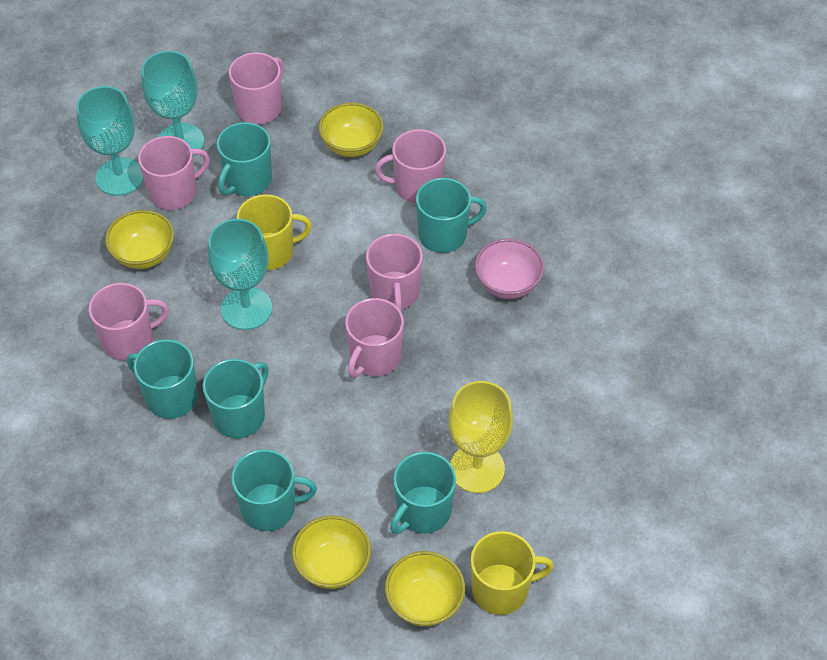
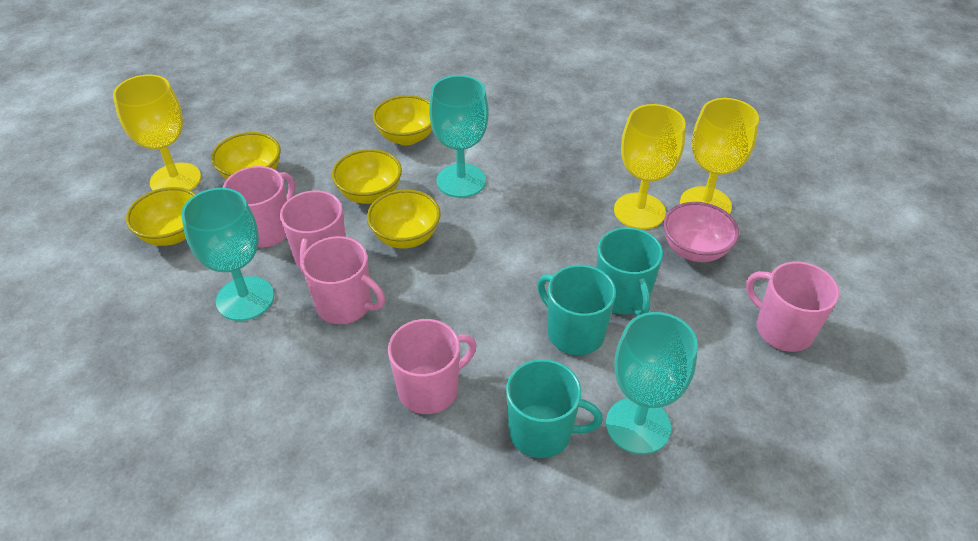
pink mug: [89,283,169,361] [138,136,210,210] [229,52,284,124] [345,298,404,378] [366,234,423,312] [375,129,446,203] = 6 -> [223,166,295,248] [280,191,346,275] [301,236,385,324] [388,319,476,414] [746,262,839,352] = 5
turquoise mug: [127,339,198,419] [203,359,269,439] [217,122,272,196] [231,449,317,531] [390,452,456,534] [416,178,487,253] = 6 -> [506,359,603,458] [537,265,616,355] [596,227,663,316] = 3
yellow bowl: [105,210,174,269] [292,515,371,589] [319,102,384,157] [385,551,465,627] = 4 -> [126,187,196,246] [211,132,281,180] [332,149,402,204] [367,189,440,248] [373,95,432,145] = 5
yellow goblet: [448,381,513,493] = 1 -> [113,74,201,191] [614,104,686,230] [680,98,759,214] = 3
yellow mug: [236,194,312,270] [470,531,554,615] = 2 -> none = 0

